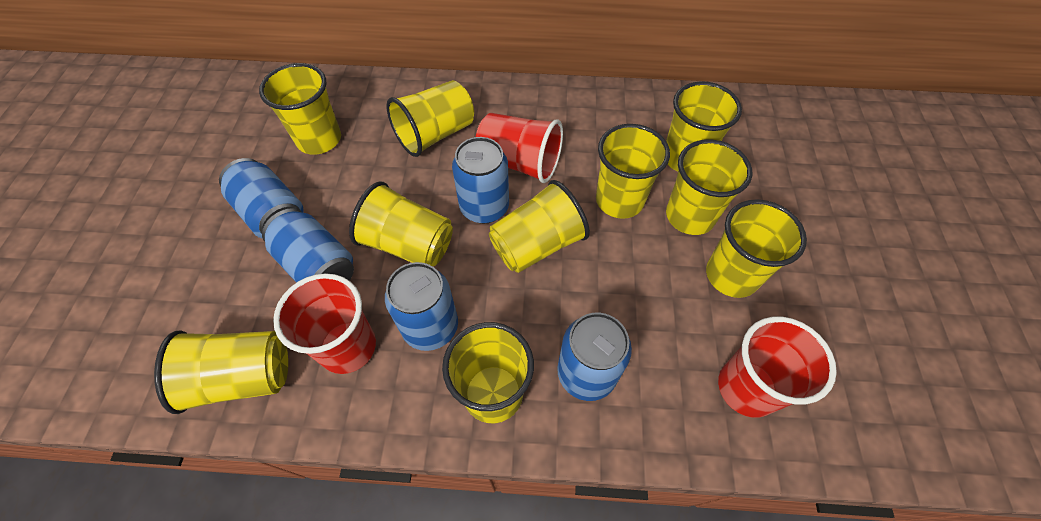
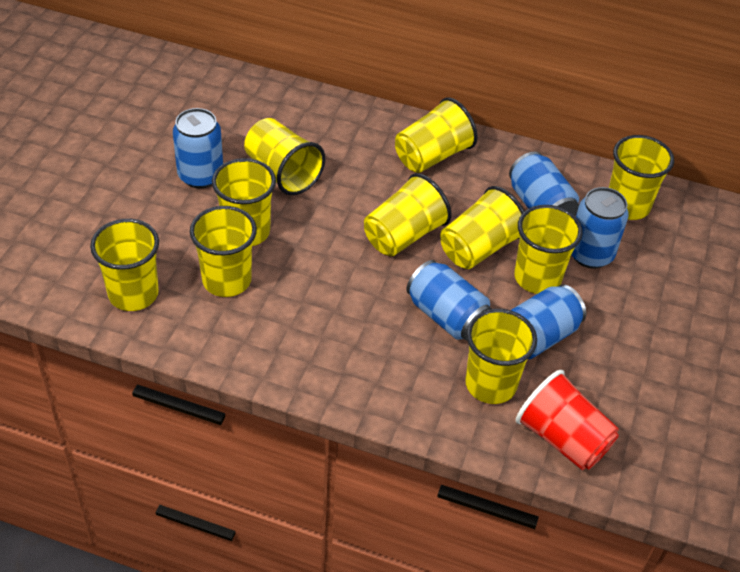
red cup: [273,273,376,374] [476,113,563,183] [718,317,837,418] = 3 -> [516,370,619,470] = 1

